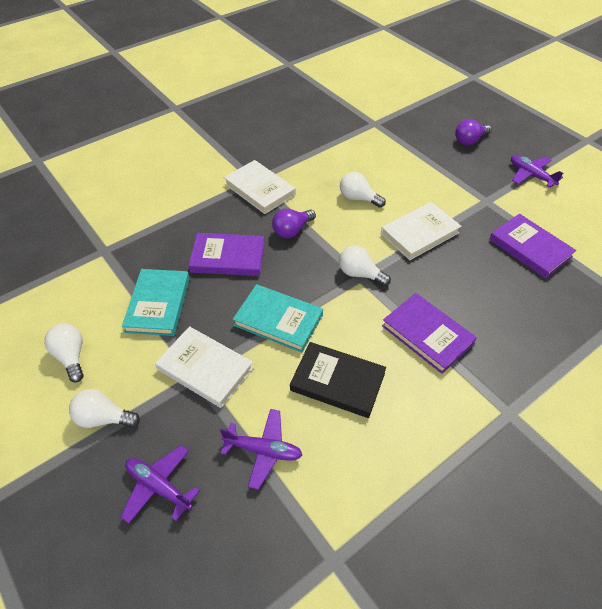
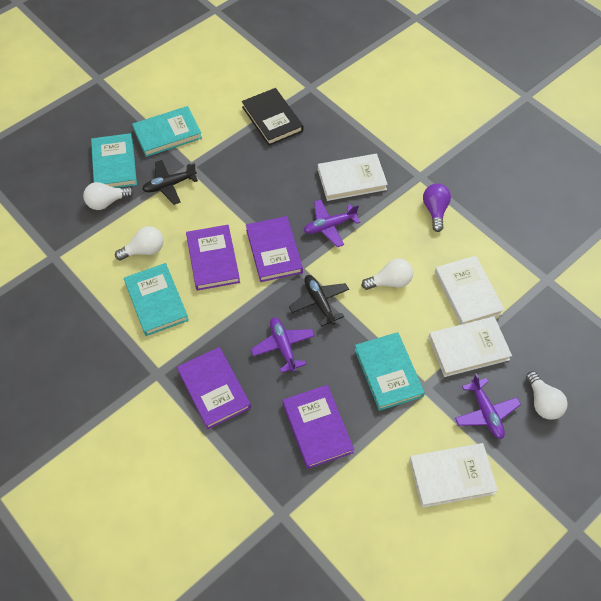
black plane: none = 0 -> [142,160,198,205] [289,275,349,327] = 2
purple book: [188,233,265,276] [382,293,477,374] [489,214,576,279] = 3 -> [177,347,251,429] [186,225,240,291] [246,216,303,282] [283,385,354,469] = 4
purple light bulb: [272,209,316,238] [455,119,491,145] = 2 -> [423,184,451,232] = 1
turquoise book: [122,269,190,336] [233,284,323,353] = 2 -> [91,133,137,188] [124,263,189,336] [132,106,202,157] [354,332,425,411] = 4
white book: [155,326,254,408] [224,160,296,214] [381,202,462,260] = 3 -> [318,154,388,201] [409,443,498,508] [428,317,512,377] [435,256,505,325] = 4

